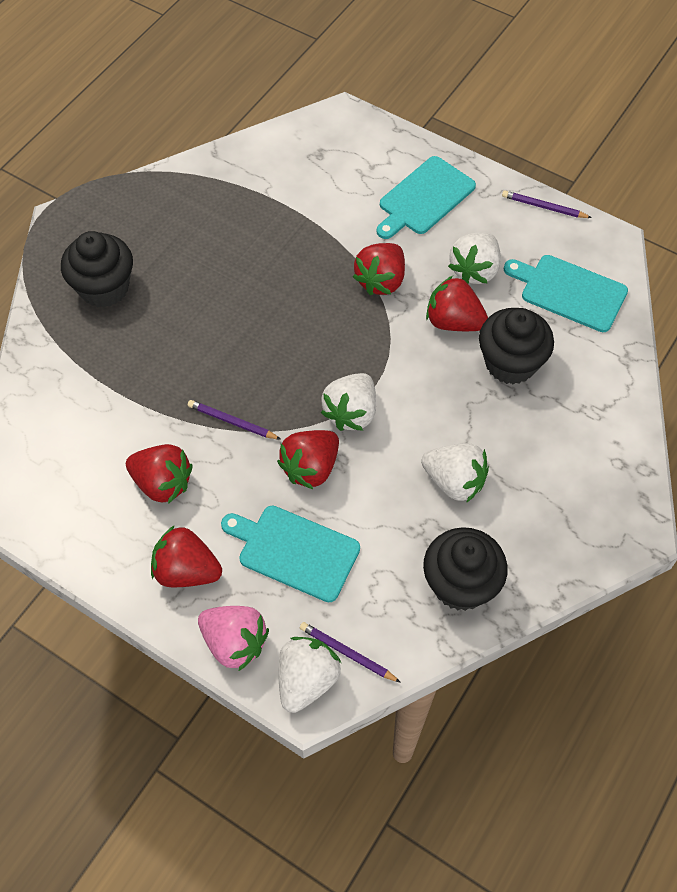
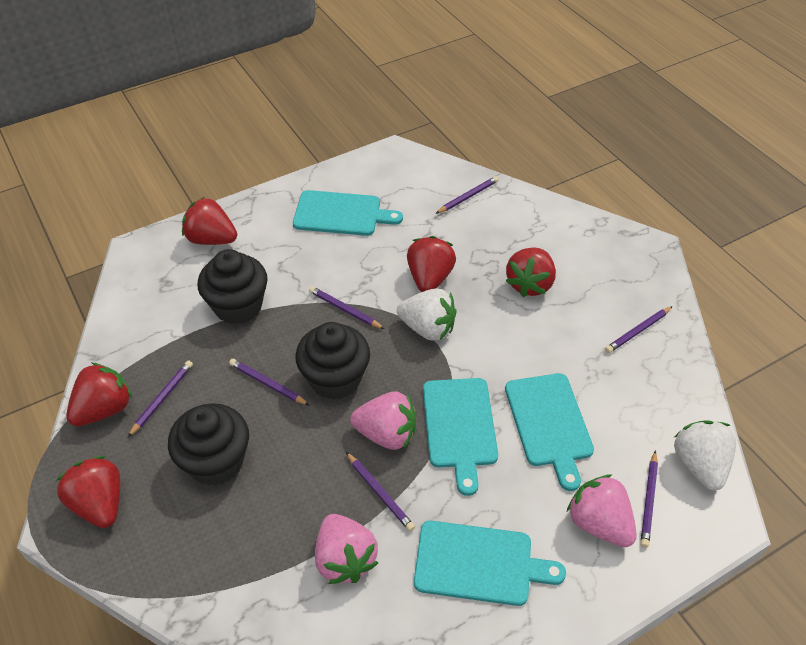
pink strawberry: [198,606,269,671] = 1 -> [315,514,378,584] [350,392,416,450] [567,474,637,547] = 3
purple pencil: [188,400,281,440] [300,622,401,683] [502,190,592,218] = 3 -> [128,360,193,437] [229,359,310,406] [309,286,384,329] [346,452,415,531] [435,176,499,214] [605,306,673,353] [640,450,658,548] = 7
turquoise cutting board: [221,505,360,602] [376,156,476,239] [504,255,628,332] = 3 -> [293,190,403,236] [414,521,566,606] [423,378,498,496] [505,373,594,491] = 4
white strawberry: [278,637,341,713] [321,373,376,431] [421,443,489,503] [448,232,501,284] = 4 -> [397,289,457,341] [674,420,736,491] = 2

